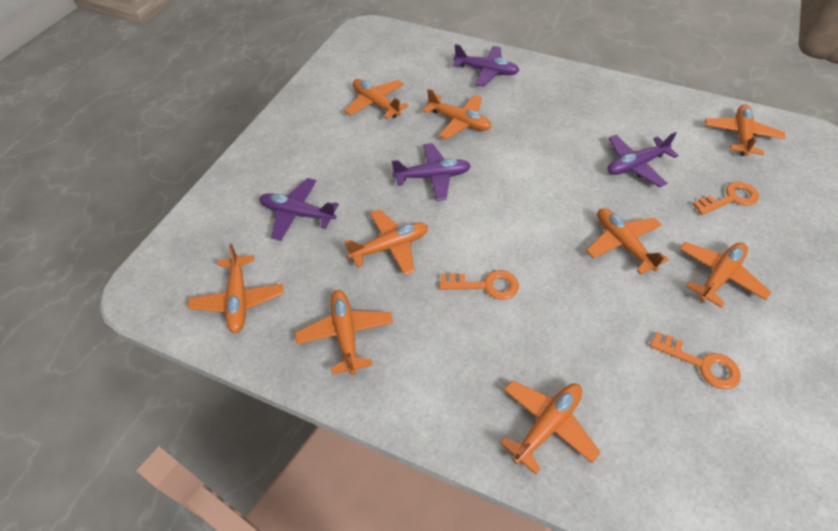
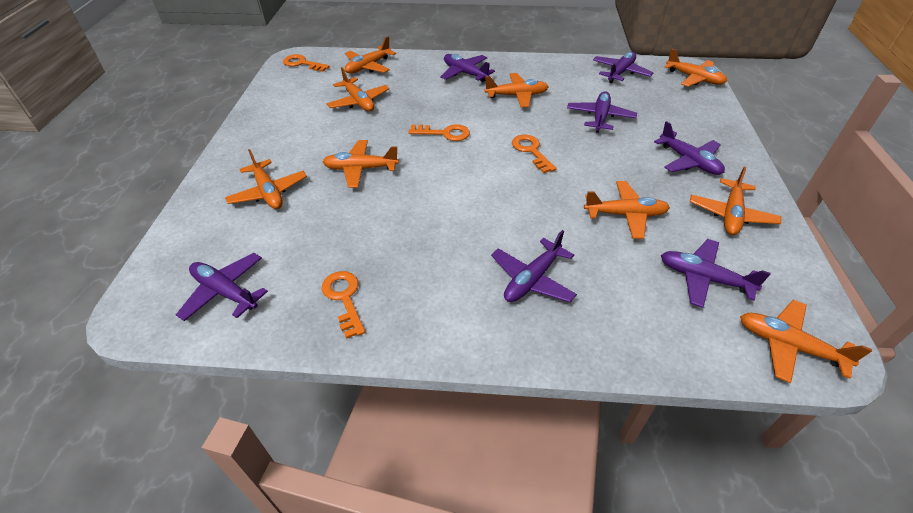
orange key: [439,270,519,300] [650,332,740,389] [692,181,759,215] = 3 -> [283,54,330,72] [322,271,365,339] [408,124,470,141] [512,135,557,173] = 4
purple plane: [259,178,339,241] [392,143,471,201] [453,44,519,87] [607,132,679,187] = 4 -> [176,253,268,321] [440,54,495,82] [491,230,577,302] [567,91,637,133] [593,52,653,83] [654,121,725,175] [661,239,771,308] = 7

